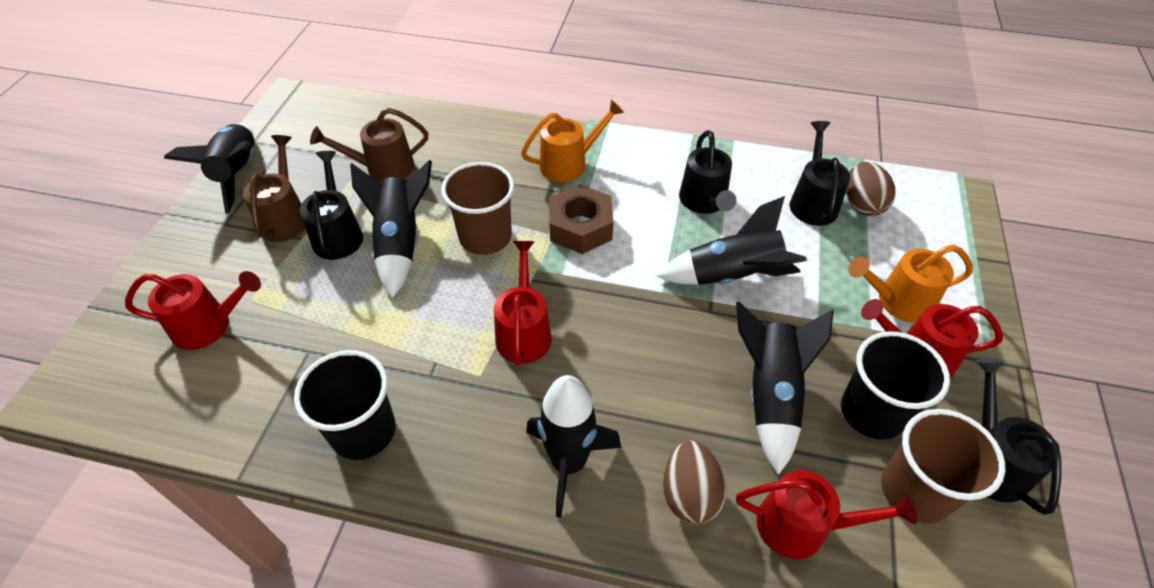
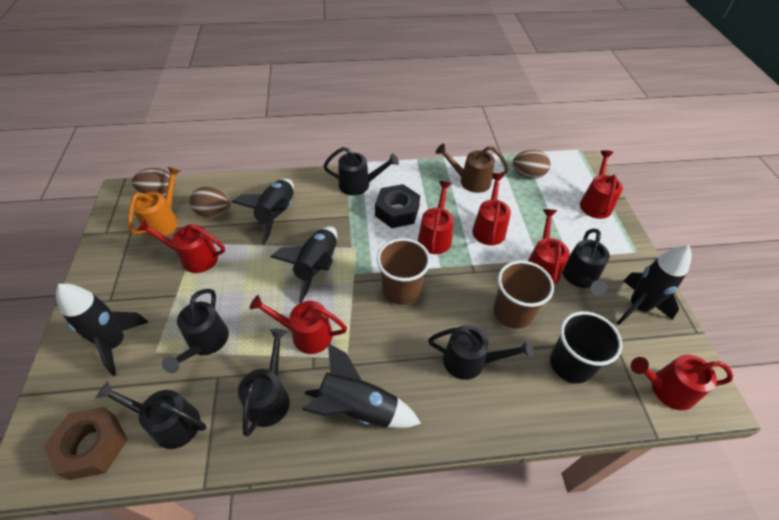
black cup: [294,350,396,460] [841,331,950,440] = 2 -> [550,311,622,383] = 1
black nut: none = 0 -> [375,184,420,228] = 1
black watering can: [300,151,363,260] [679,130,736,214] [790,121,850,226] [976,359,1061,515] = 4 -> [96,381,206,449] [162,289,229,373] [238,329,290,436] [323,147,399,195] [428,325,533,380] [563,229,610,295] = 6
brown egg: [663,440,727,525] [846,162,896,216] = 2 -> [132,168,175,197] [189,187,231,217] [513,150,551,179] = 3
brown watering can: [243,135,305,242] [310,108,428,182] = 2 -> [436,144,509,193] = 1
orange watering can: [521,100,624,182] [848,245,973,323] = 2 -> [128,167,181,238] = 1
red watering can: [125,271,261,350] [494,241,552,366] [736,470,917,559] [861,299,1003,378] = 4 -> [137,220,225,273] [249,295,347,354] [418,181,454,254] [472,173,511,245] [528,209,569,285] [580,150,623,219] [631,354,733,410] = 7

